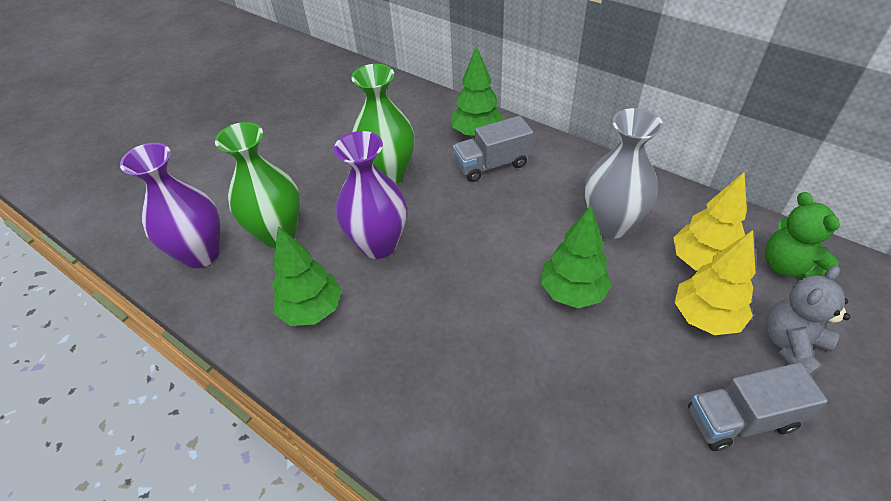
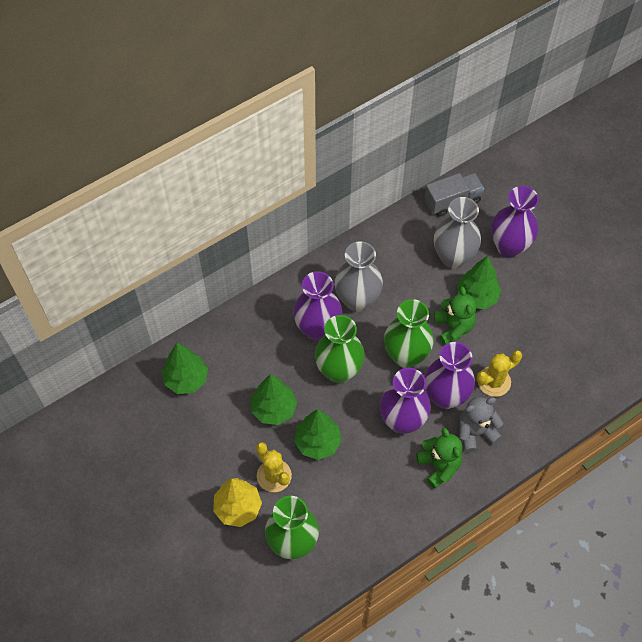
green teddy bear: [765,192,840,279] = 1 -> [416,428,463,489] [434,286,476,345] = 2
green tree: [272,226,342,326] [451,46,504,137] [540,205,612,308] = 3 -> [162,343,208,394] [251,374,297,425] [294,409,342,460] [457,256,501,309] = 4
green vase: [215,122,300,248] [351,64,414,184] = 2 -> [265,496,319,559] [315,315,365,383] [384,299,434,368] = 3
grey truck: [453,116,533,182] [688,362,828,451] = 2 -> [425,173,484,217] = 1
grey vase: [585,108,663,238] = 1 -> [335,241,383,312] [434,197,481,269] = 2
purple vase: [120,143,220,268] [334,131,407,259] = 2 -> [293,271,342,341] [380,368,431,434] [425,342,475,409] [491,186,539,258] = 4
yellow cactus: none = 0 -> [256,442,292,492] [477,350,522,397] = 2
yellow tree: [673,172,747,271] [674,230,756,335] = 2 -> [213,478,262,527] = 1

